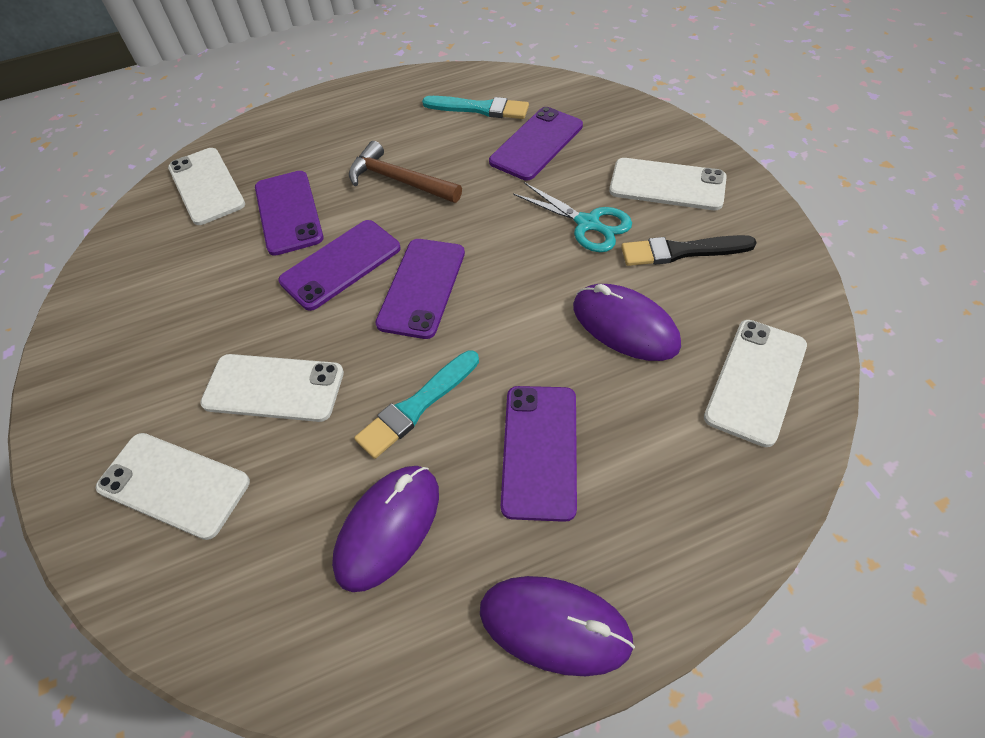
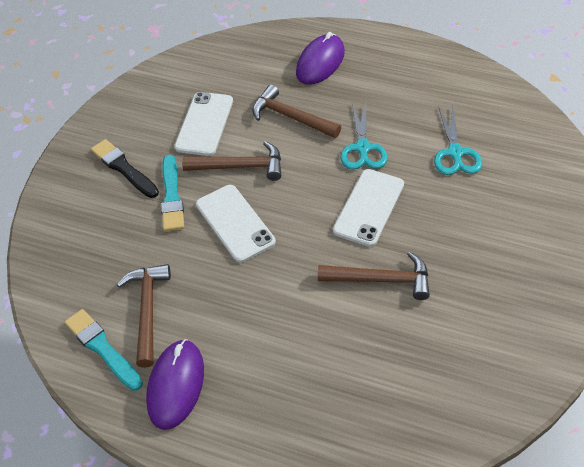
brown hammer: [349,141,462,203] = 1 -> [117,264,171,368] [182,141,281,181] [252,85,341,138] [318,252,430,300] = 4
purple mouse: [332,466,439,592] [480,576,635,676] [573,284,681,361] = 3 -> [146,339,204,430] [296,32,345,85] = 2
purple phone: [255,171,324,256] [278,220,401,311] [375,239,465,339] [489,107,583,181] [501,386,577,522] = 5 -> none = 0
turquoise scissors: [513,182,632,252] = 1 -> [340,101,388,170] [434,105,482,175] = 2
white phone: [96,433,250,540] [168,148,245,225] [200,354,344,422] [609,158,727,210] [704,320,807,447] = 5 -> [174,92,233,156] [196,185,276,263] [333,169,404,247] = 3

